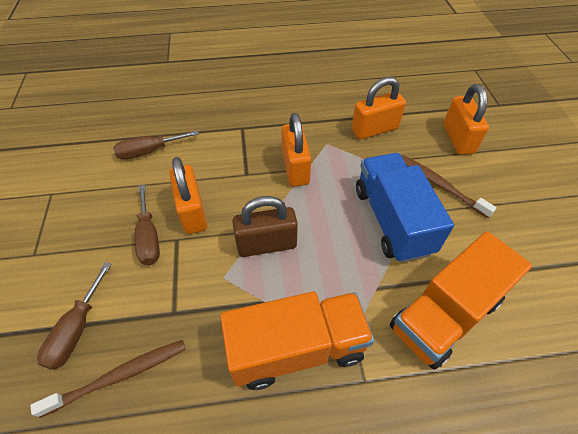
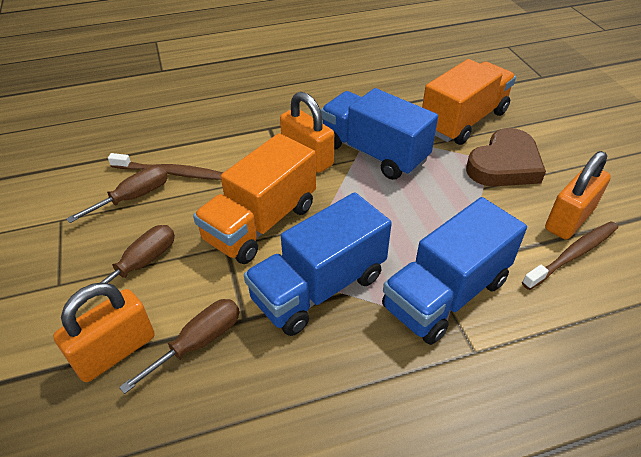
blue truck: [356,153,454,263] = 1 -> [244,192,392,336] [321,88,438,180] [382,197,527,345] = 3
brown heart: none = 0 -> [466,128,546,186] = 1
brown padlock: [232,196,298,257] = 1 -> none = 0
orange padlock: [169,157,207,234] [282,113,311,187] [352,77,406,139] [443,84,489,155] = 4 -> [53,282,155,382] [280,92,334,173] [545,151,611,240] = 3

